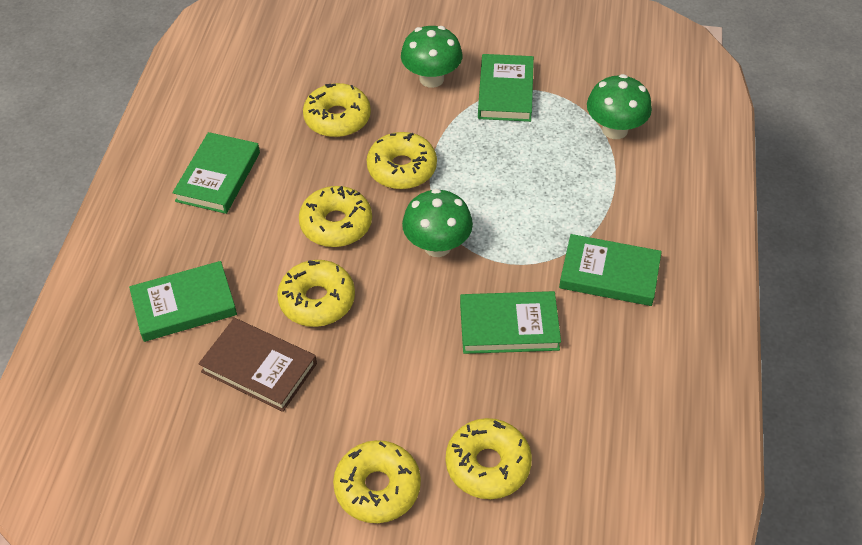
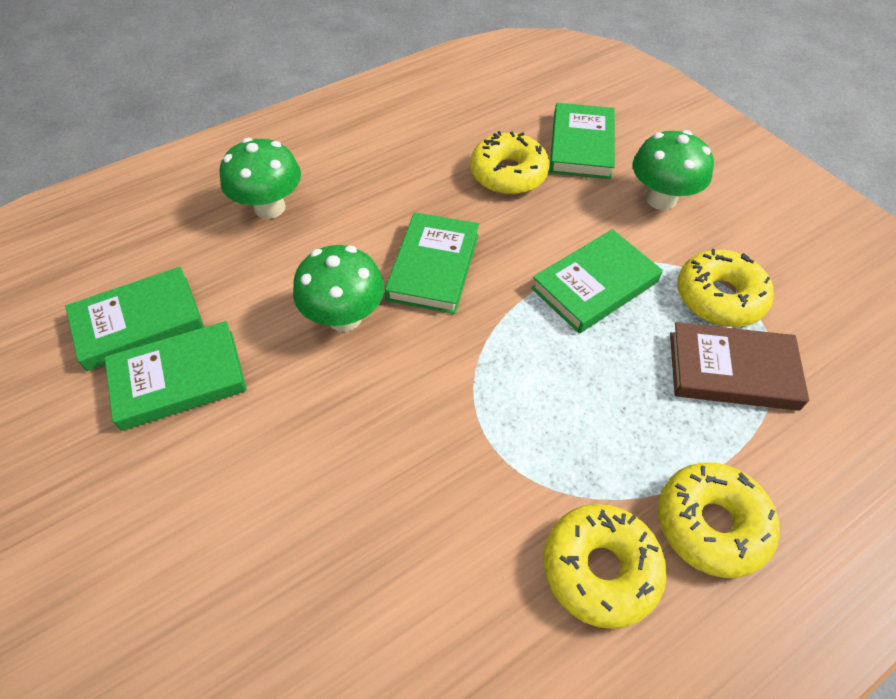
yellow donut: [277,260,355,327] [299,186,372,247] [303,83,371,137] [333,440,421,523] [367,132,437,189] [446,418,532,499] = 6 -> [470,131,550,195] [544,504,667,629] [658,463,780,578] [677,249,774,327] = 4

